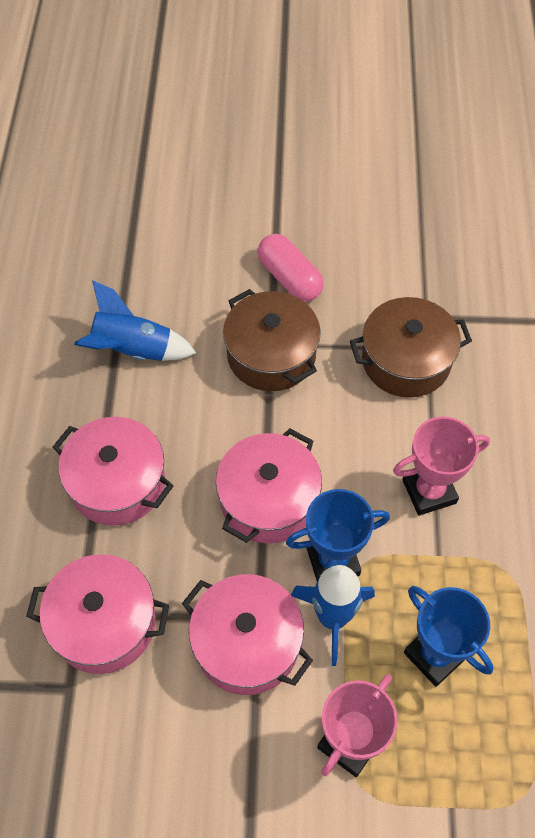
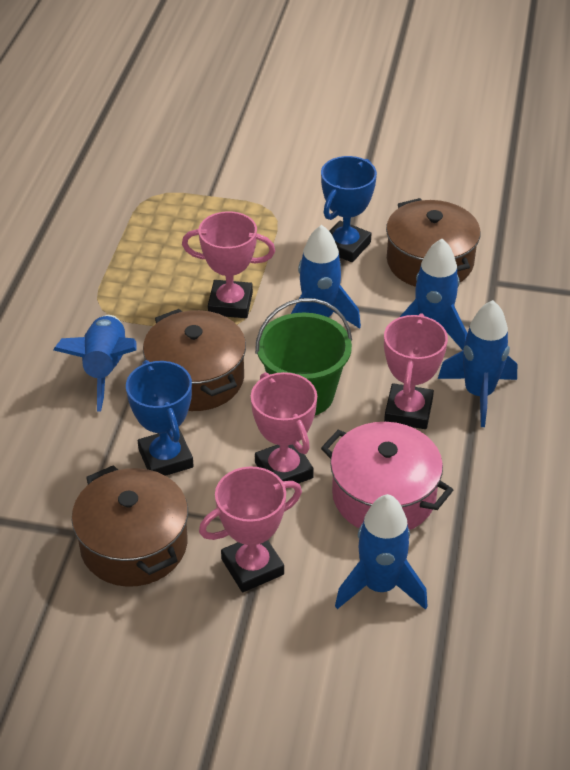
blue rocket: [74,280,196,361] [291,565,375,666] = 2 -> [54,315,137,412] [291,225,361,329] [335,494,428,610] [400,239,467,350] [438,300,517,427] = 5
brown pot: [223,289,321,391] [350,297,472,398] = 2 -> [72,465,188,587] [143,309,246,411] [386,198,481,287] = 3
green bucket: none = 0 -> [255,298,352,415] = 1
pink capsule: [258,234,324,302] = 1 -> none = 0
pink pot: [26,554,169,674] [53,417,173,526] [182,574,313,695] [216,428,322,543] = 4 -> [321,422,453,530] = 1
pink trophy: [317,674,397,777] [393,417,490,516] = 2 -> [182,211,275,318] [199,467,302,592] [251,372,317,483] [384,313,448,429] = 4

